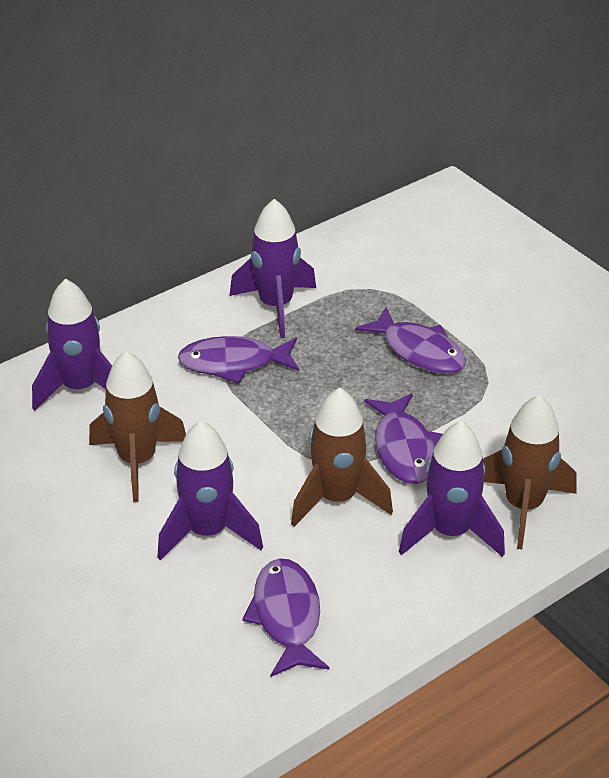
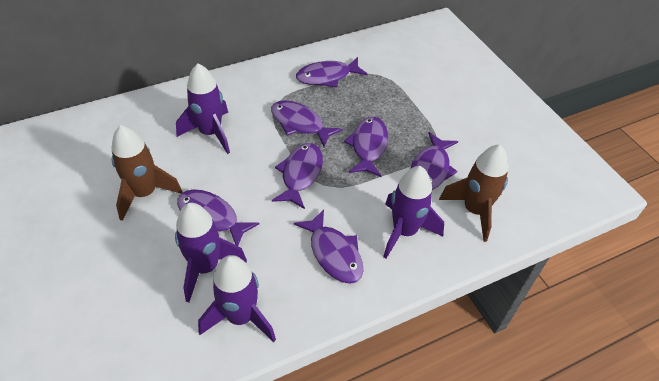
brown rocket: [89,351,186,502] [291,388,393,527] [483,395,577,549] = 3 -> [111,125,183,221] [439,144,509,242] = 2
purple fish: [178,336,299,383] [242,558,330,677] [355,307,466,374] [364,393,443,484] = 4 -> [177,189,260,246] [271,100,343,147] [272,143,323,209] [294,209,363,284] [296,57,368,87] [344,117,388,177] [410,132,458,190] = 7

